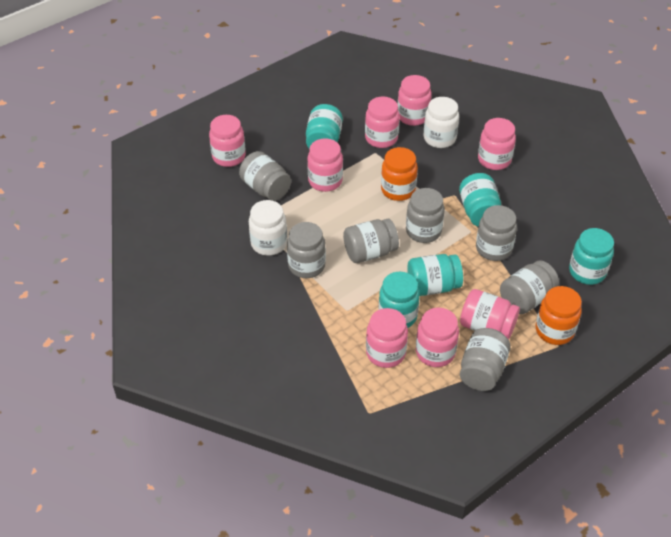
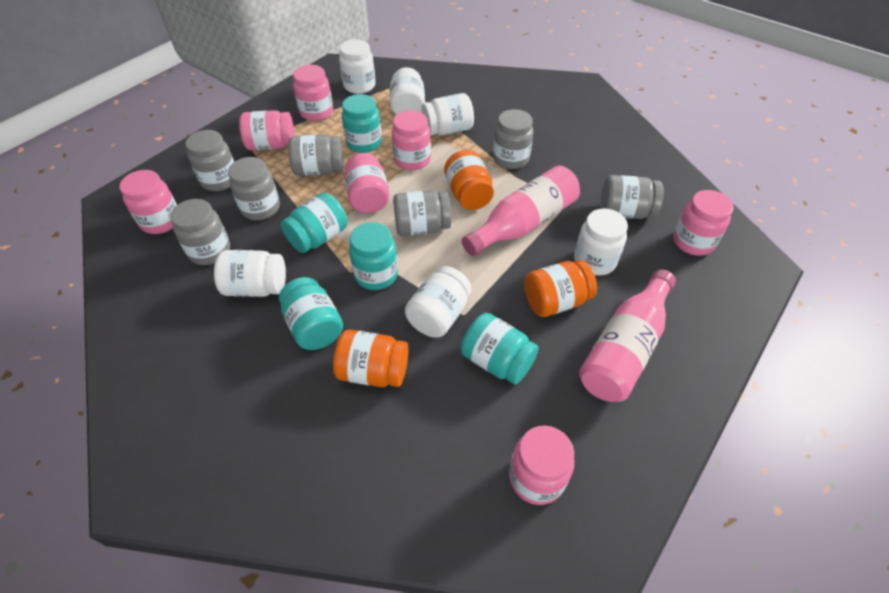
orange jar: [381,147,418,201] [536,286,582,345] = 2 -> [333,330,408,387] [444,150,494,210] [524,260,597,317] = 3
pink bottle: none = 0 -> [462,166,580,256] [579,269,676,402] = 2
pink jar: [209,115,246,167] [307,138,343,192] [365,97,400,148] [366,308,408,368] [398,75,432,126] [416,308,459,367] [460,289,520,339] [478,118,516,170] = 8 -> [119,170,177,234] [239,110,295,151] [293,65,333,121] [345,153,389,213] [392,110,431,170] [509,425,574,505] [673,190,733,256] = 7
white jar: [249,200,287,256] [424,97,459,148] = 2 -> [214,250,286,297] [339,39,376,94] [390,67,425,115] [405,266,472,337] [421,93,474,136] [574,209,628,276] = 6

